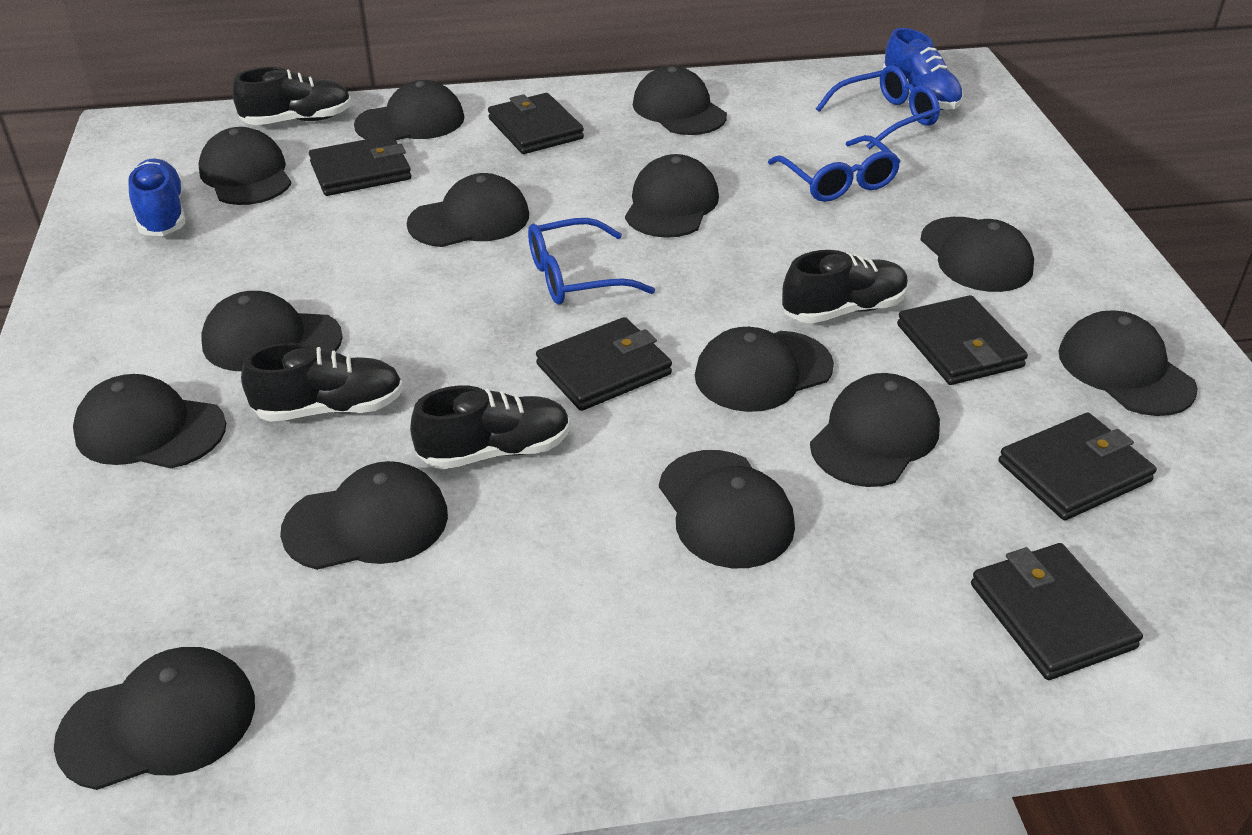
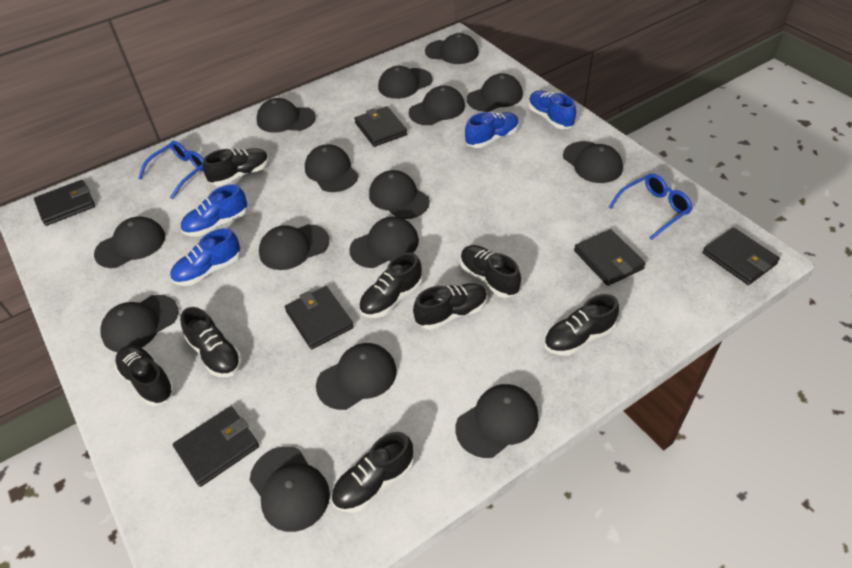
black cap: [54,647,255,790] [73,374,226,468] [198,127,292,205] [201,291,343,371] [280,461,448,570] [354,80,464,140] [407,173,529,247] [625,154,719,238] [633,66,727,135] [659,450,795,568] [695,327,834,412] [810,373,940,487] [920,217,1034,292] [1059,310,1198,416] = 14 -> [94,216,165,268] [100,295,179,352] [250,446,330,532] [256,98,316,133] [259,224,329,270] [305,144,358,192] [316,343,397,410] [349,217,419,268] [369,170,430,219] [378,66,433,99] [409,86,465,125] [425,33,479,64] [456,384,539,458] [467,73,523,112] [563,141,623,183] = 15
black shoe: [232,67,352,125] [241,342,403,422] [410,386,570,469] [782,250,909,324] = 4 -> [115,345,174,406] [180,307,242,377] [203,148,269,186] [331,432,414,513] [359,253,422,318] [413,283,487,330] [460,245,521,298] [544,294,619,356] = 8
blue glasses: [528,218,655,305] [768,135,901,202] [816,65,940,150] = 3 -> [138,141,204,199] [609,174,693,240] = 2
blue shoe: [128,159,185,236] [883,28,963,110] = 2 -> [170,228,240,286] [180,184,247,237] [465,112,519,148] [528,90,576,129] = 4

